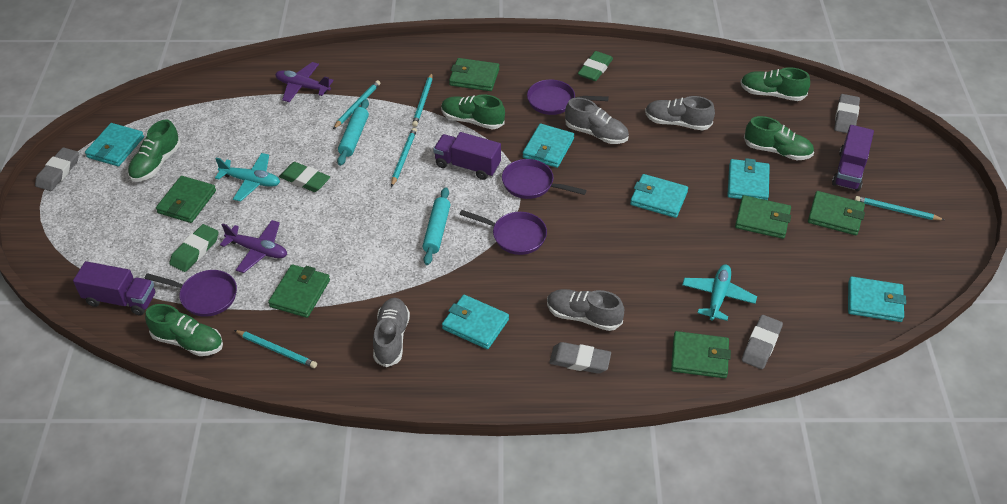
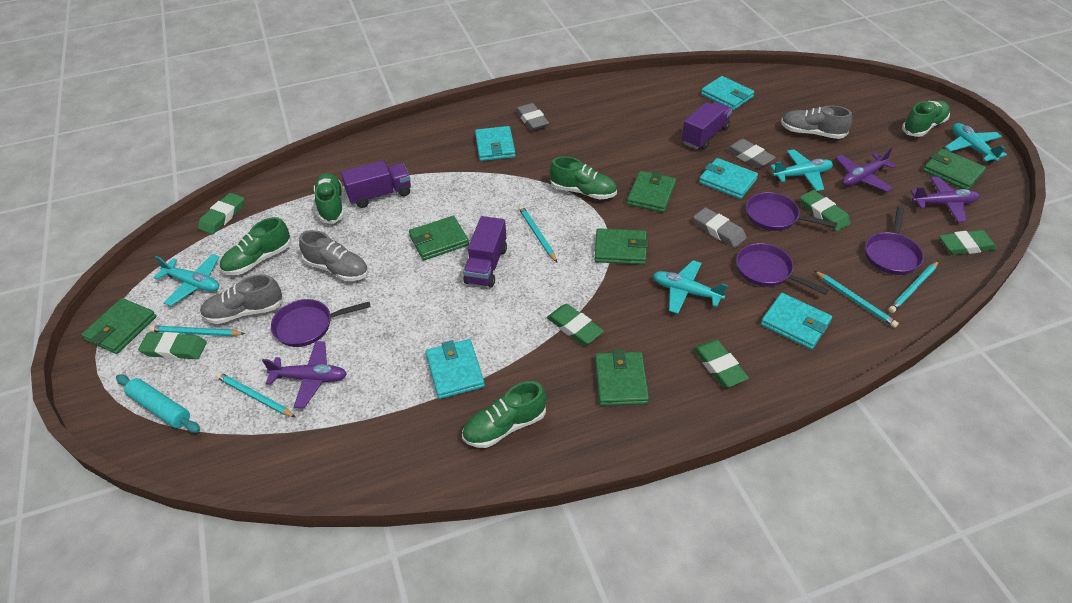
green eraser: [169,224,219,272] [279,162,330,192] [578,51,613,81] = 3 -> [138,332,207,359] [198,193,244,234] [547,304,604,345] [693,340,749,387] [800,190,851,231] [939,230,997,255] = 6
grey eraser: [35,147,79,191] [549,342,611,374] [742,315,783,369] [834,94,860,133] = 4 -> [516,103,549,131] [693,207,747,248] [726,139,776,168] = 3
grey shoe: [373,298,410,367] [547,289,624,331] [565,98,629,144] [645,96,715,130] = 4 -> [200,275,284,324] [299,230,368,281] [781,105,852,139] = 3
purple plane: [220,220,287,273] [275,62,334,102] = 2 -> [262,341,347,408] [836,147,896,192] [910,176,980,222] = 3
turquoise plane: [215,153,280,201] [682,264,757,321] = 2 -> [153,254,219,306] [653,260,728,314] [770,149,833,191] [945,123,1007,163] = 4
turquoise rolling pin: [337,99,369,166] [422,187,451,265] = 2 -> [116,374,200,433] = 1
turquoise wallet: [85,123,144,167] [442,295,509,349] [523,124,574,168] [630,174,688,218] [727,158,770,200] [848,276,906,322] = 6 -> [426,339,485,399] [475,126,516,161] [699,158,758,199] [701,76,754,110] [761,293,832,350] = 5

